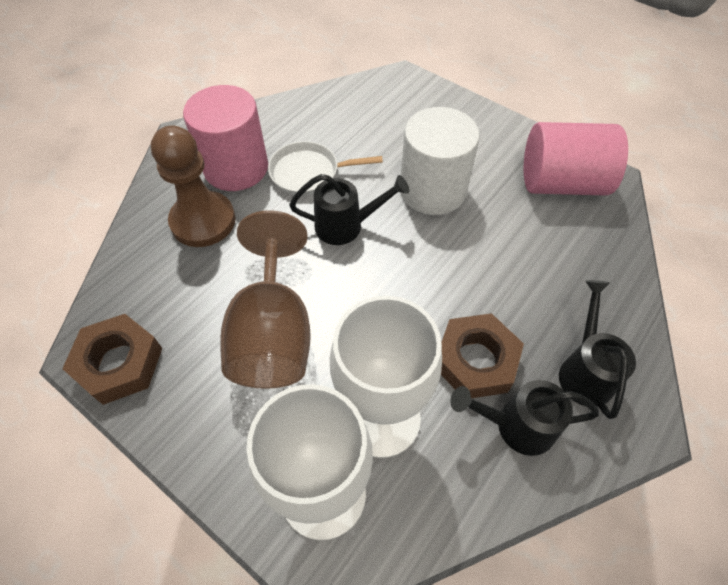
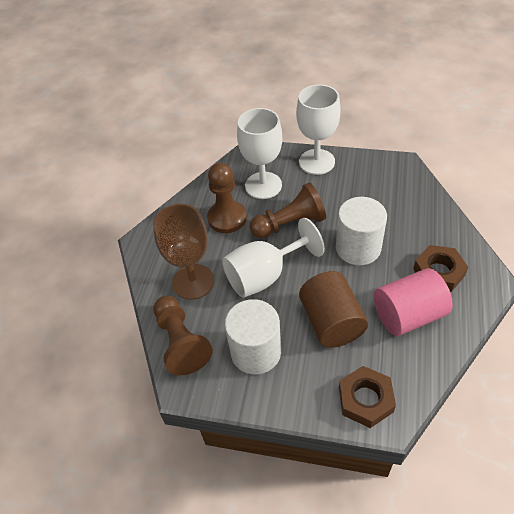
black watering can: [289,174,409,245] [451,380,600,456] [559,280,636,419] = 3 -> none = 0
brown cylinder: none = 0 -> [299,271,368,348] = 1
brown pawn: [151,125,236,247] = 1 -> [153,296,213,375] [207,163,247,233] [250,182,326,238] = 3
pink cylinder: [183,85,268,191] [524,122,628,196] = 2 -> [374,268,453,336] = 1
white cylinder: [400,107,480,215] = 1 -> [225,299,281,374] [336,197,387,265] = 2
white goblet: [247,384,373,540] [330,296,442,458] = 2 -> [222,218,325,298] [237,108,282,199] [296,84,341,175] = 3
white pan: [268,141,383,196] = 1 -> none = 0

